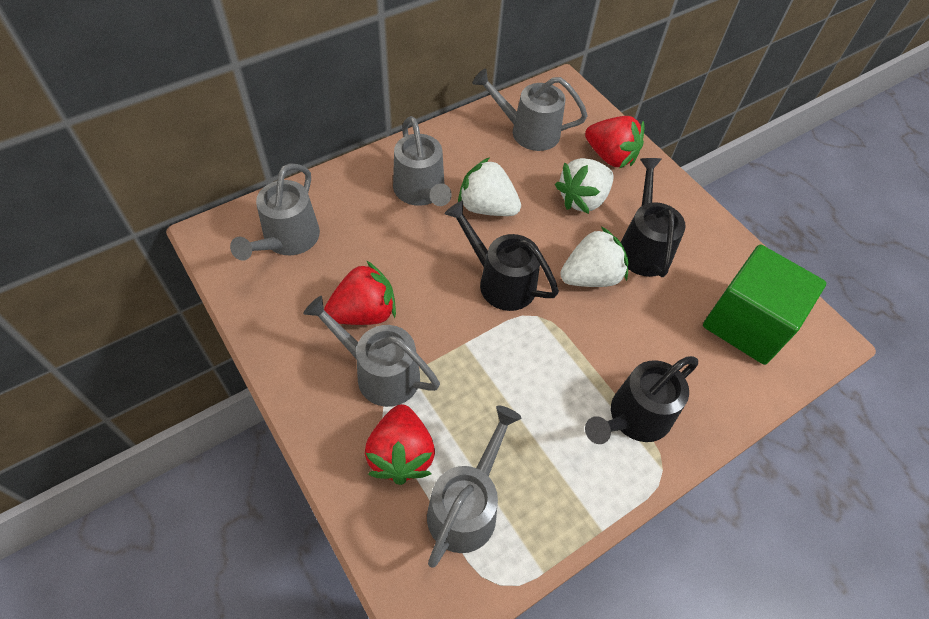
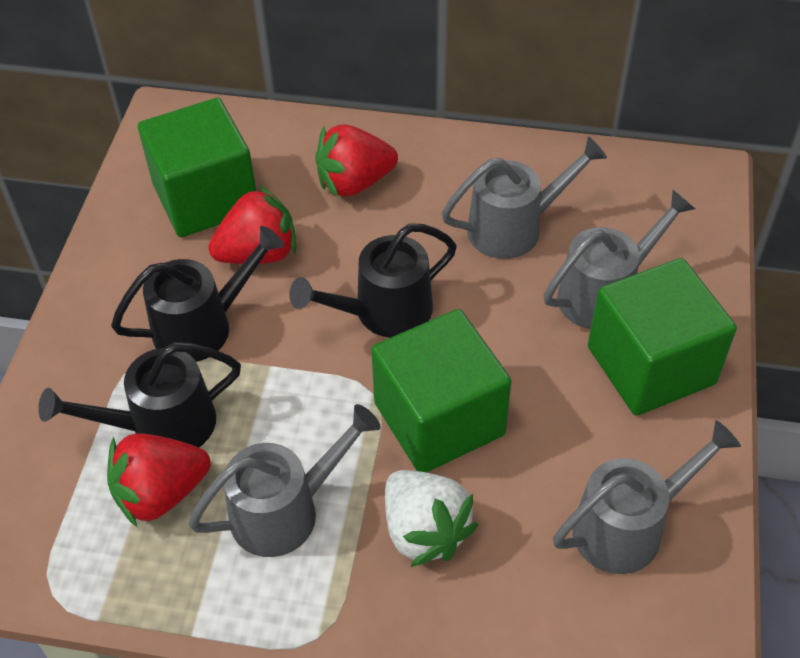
green cube: [703,245,826,365] = 1 -> [138,98,256,237] [371,309,512,473] [588,258,737,416] = 3
grey watering can: [230,163,320,261] [303,296,440,407] [393,116,452,206] [427,405,522,568] [472,69,588,151] = 5 -> [188,404,381,557] [442,136,607,259] [544,190,695,329] [553,420,741,574] = 4
white strawberry: [458,157,521,216] [555,158,613,214] [560,226,629,287] = 3 -> [385,470,478,567] = 1

